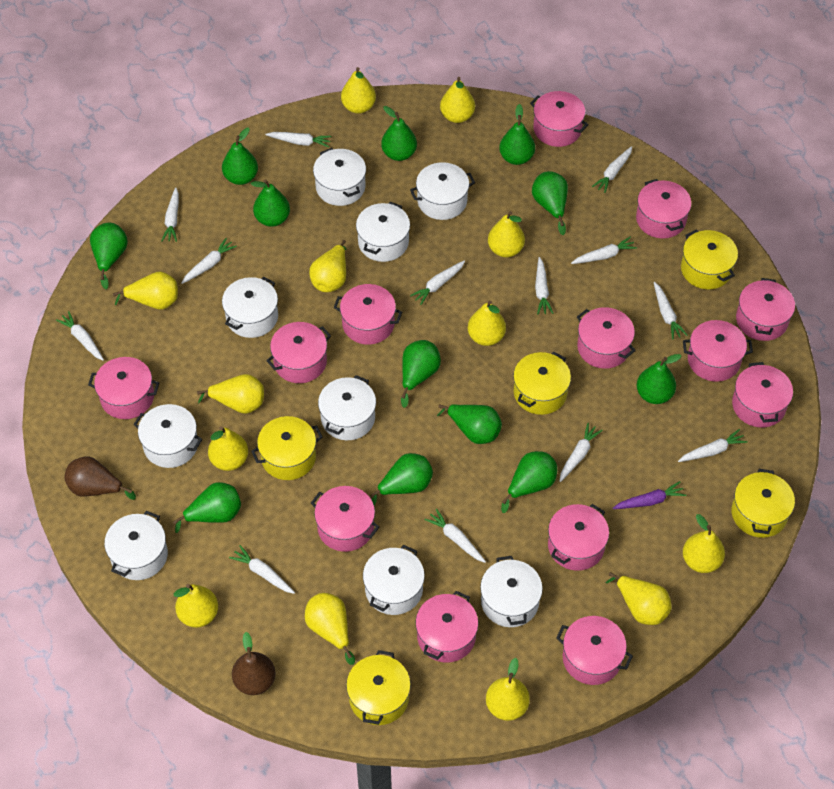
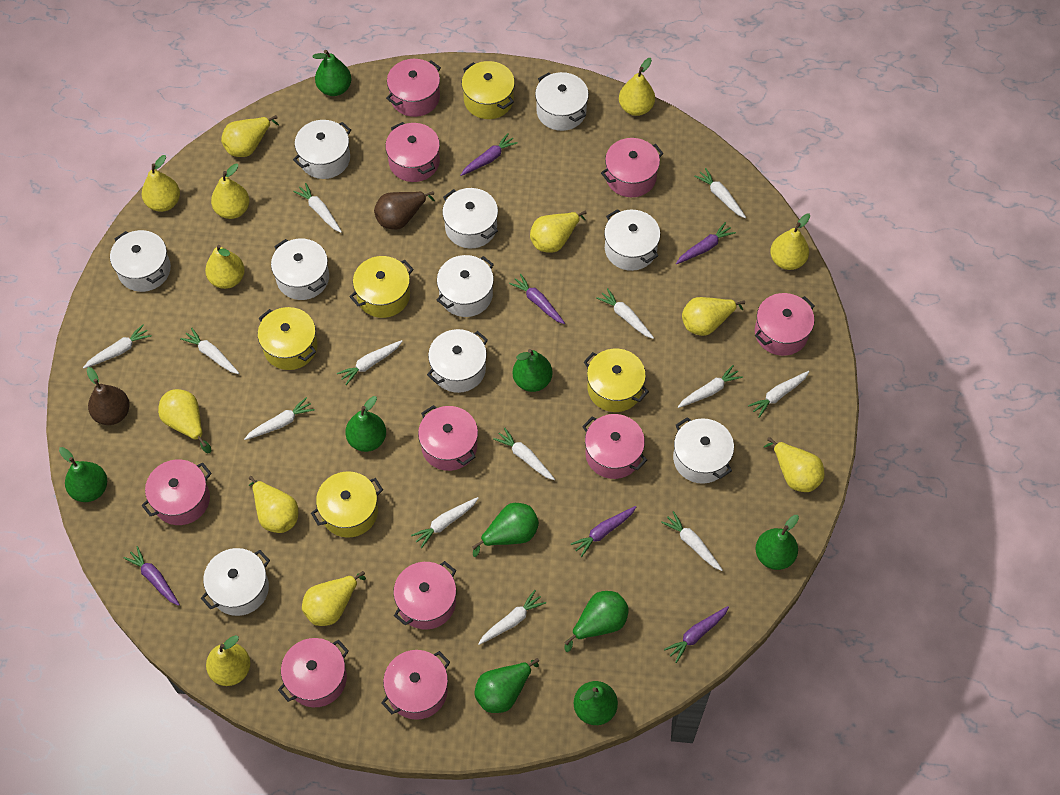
green pear: [90,223,128,289] [173,482,241,533] [222,128,258,185] [251,179,290,227] [369,453,433,506] [381,106,417,161] [401,340,441,408] [437,404,502,444] [499,104,535,165] [501,451,557,513] [532,171,568,235] [637,354,682,404] = 12 -> [59,447,107,502] [312,50,351,96] [345,396,386,452] [472,503,539,557] [474,658,539,713] [513,349,552,392] [564,591,629,652] [573,681,618,725] [755,515,799,570] = 9
pink pot: [88,357,160,419] [266,322,331,383] [311,486,379,552] [333,284,402,345] [416,591,478,663] [530,91,589,147] [548,504,609,571] [556,616,633,685] [577,307,636,369] [636,179,691,238] [683,320,753,382] [732,362,793,427] [736,278,795,341] = 13 -> [141,459,212,525] [278,638,349,707] [381,650,450,720] [385,122,440,182] [386,59,441,117] [393,561,456,629] [418,405,478,471] [582,414,647,479] [601,138,664,197] [755,293,815,356] = 10
purple carrot: [613,481,686,509] = 1 -> [123,546,180,606] [461,134,518,176] [509,274,565,324] [571,506,636,557] [664,606,729,663] [676,222,736,264] = 6
white pot: [104,511,168,580] [133,404,202,468] [222,277,278,338] [313,148,366,206] [318,375,376,440] [356,202,410,262] [363,545,425,615] [410,162,475,220] [480,556,543,627] = 9 -> [110,230,171,292] [201,548,270,616] [271,239,329,300] [293,120,351,179] [427,329,488,393] [437,255,494,317] [442,188,498,249] [535,72,589,131] [604,209,660,271] [673,417,734,484] = 10

